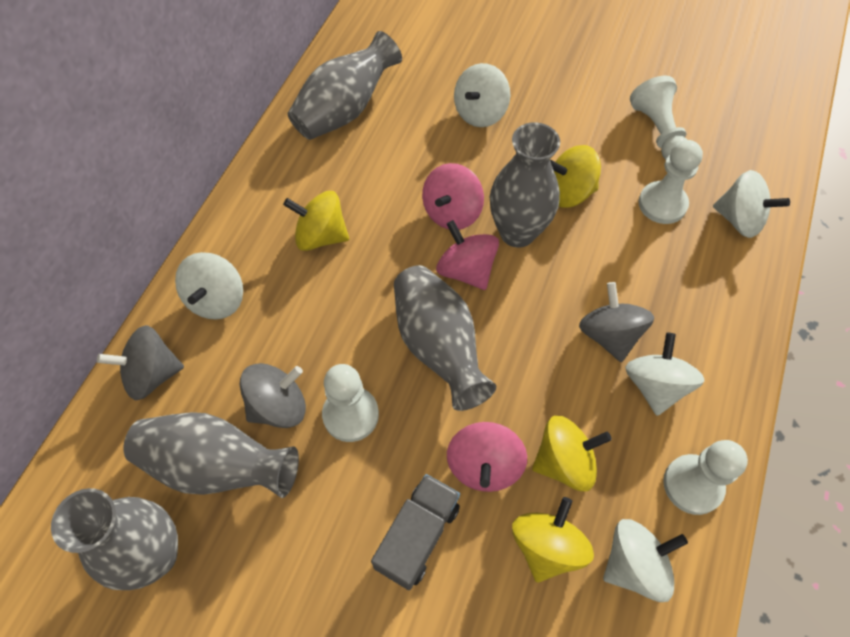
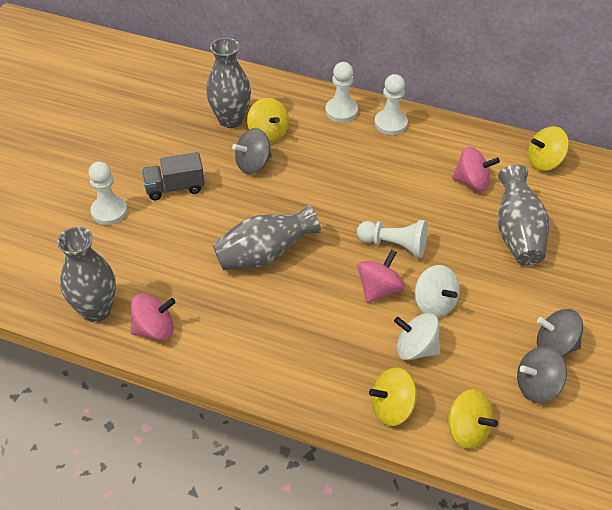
grey vase: [51,488,178,590] [124,412,299,498] [288,31,402,140] [394,265,496,411] [490,122,560,248] = 5 -> [57,227,116,322] [206,38,251,128] [213,204,321,270] [498,165,549,265] = 4
white spinning top: [175,252,243,320] [454,63,510,127] [603,519,688,602] [625,333,704,416] [713,170,790,238] = 5 -> [394,313,440,360] [415,265,460,318] = 2

